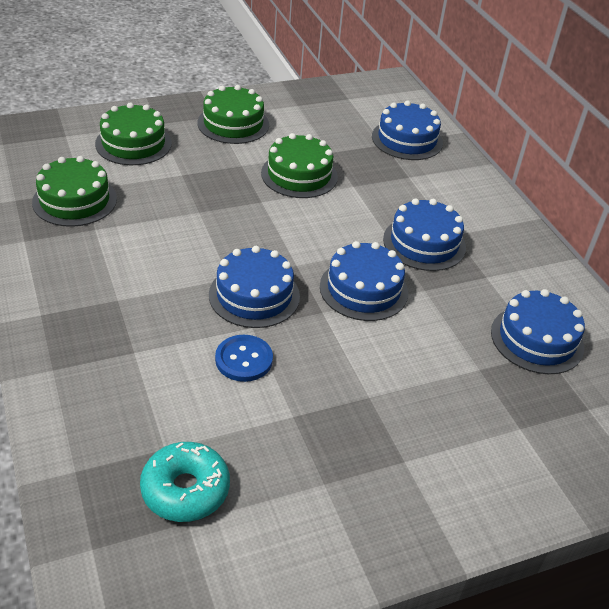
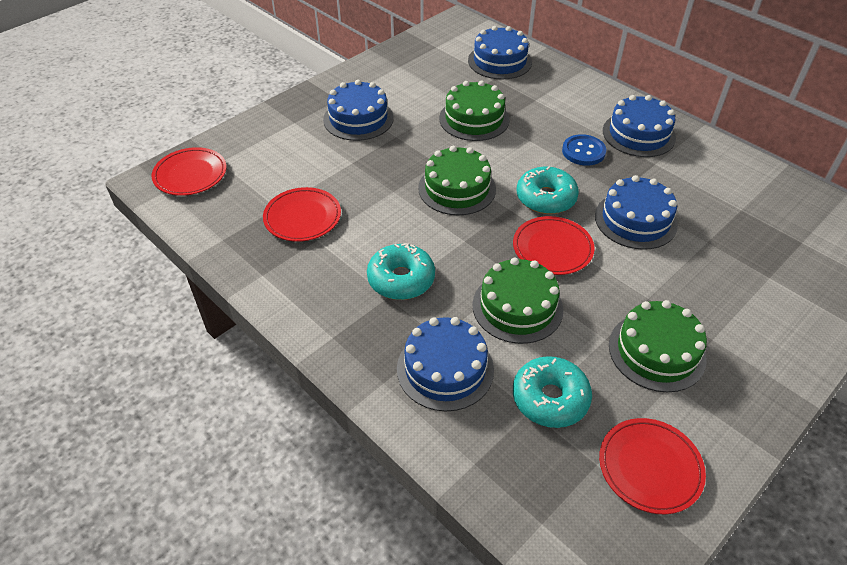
red plate: none = 0 -> [151,147,226,196] [263,187,341,242] [513,216,595,275] [599,418,706,514] = 4
turquoise donut: [140,442,230,522] = 1 -> [367,243,435,300] [513,356,592,428] [517,166,579,214] = 3

